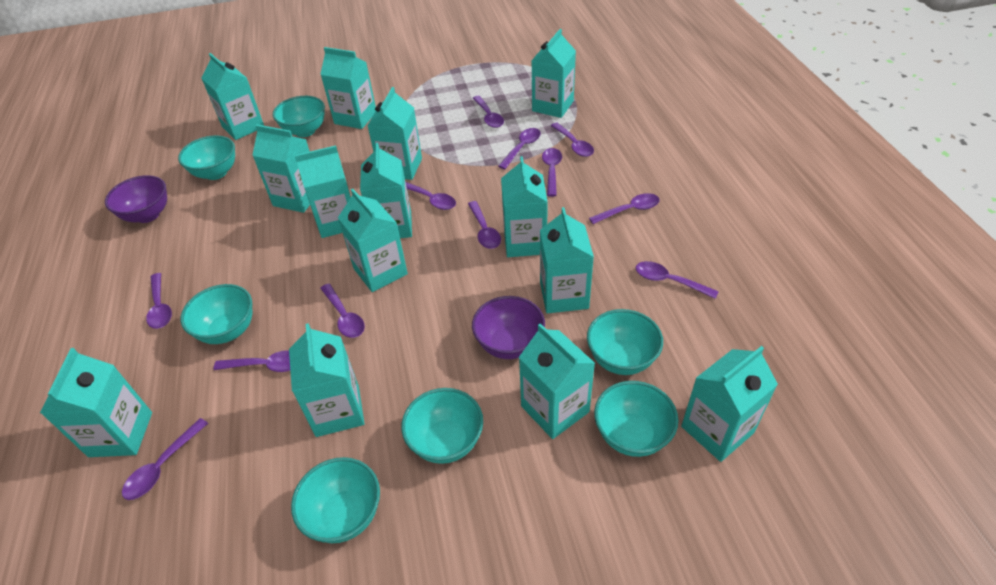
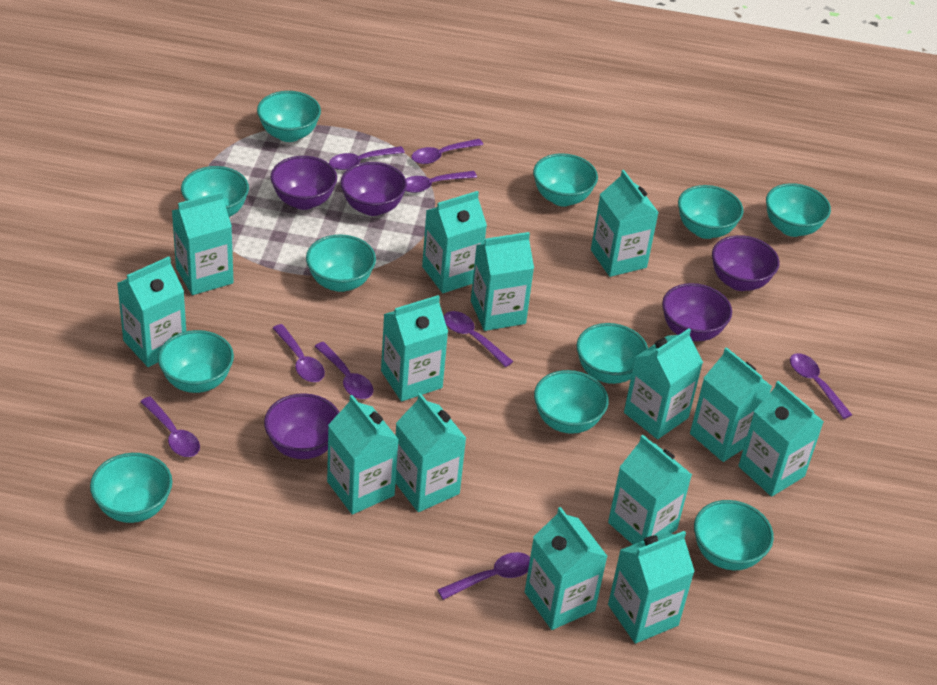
purple bowl: [105,175,167,223] [472,296,545,359] = 2 -> [264,393,339,459] [271,156,337,210] [340,162,407,216] [662,283,732,341] [712,235,780,291] = 5
purple spoon: [122,418,208,500] [146,273,172,329] [213,350,290,372] [320,284,365,338] [406,182,456,210] [468,201,501,249] [473,96,504,128] [498,128,541,169] [542,148,562,197] [551,123,594,157] [589,193,660,224] [636,261,719,299] = 12 -> [140,397,200,457] [273,324,325,382] [314,342,373,399] [329,146,405,170] [406,171,477,193] [411,139,483,164] [437,552,530,600] [444,311,513,367] [790,353,852,419] = 9
turquoise bowl: [178,136,235,180] [181,284,252,344] [273,96,325,137] [291,457,380,543] [401,388,483,464] [587,309,663,375] [594,381,678,457] = 7 -> [90,453,172,523] [158,330,234,393] [181,166,249,217] [257,91,321,142] [306,234,376,292] [533,153,598,207] [534,370,609,434] [577,323,648,384] [678,185,744,239] [694,500,774,570] [766,183,831,237] = 11

